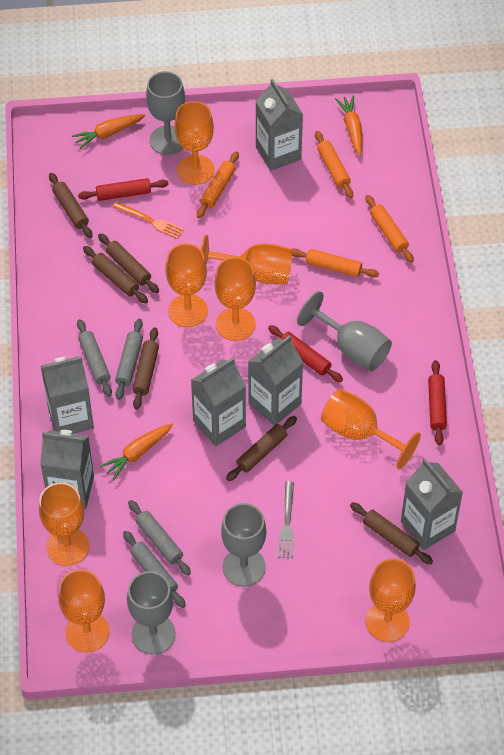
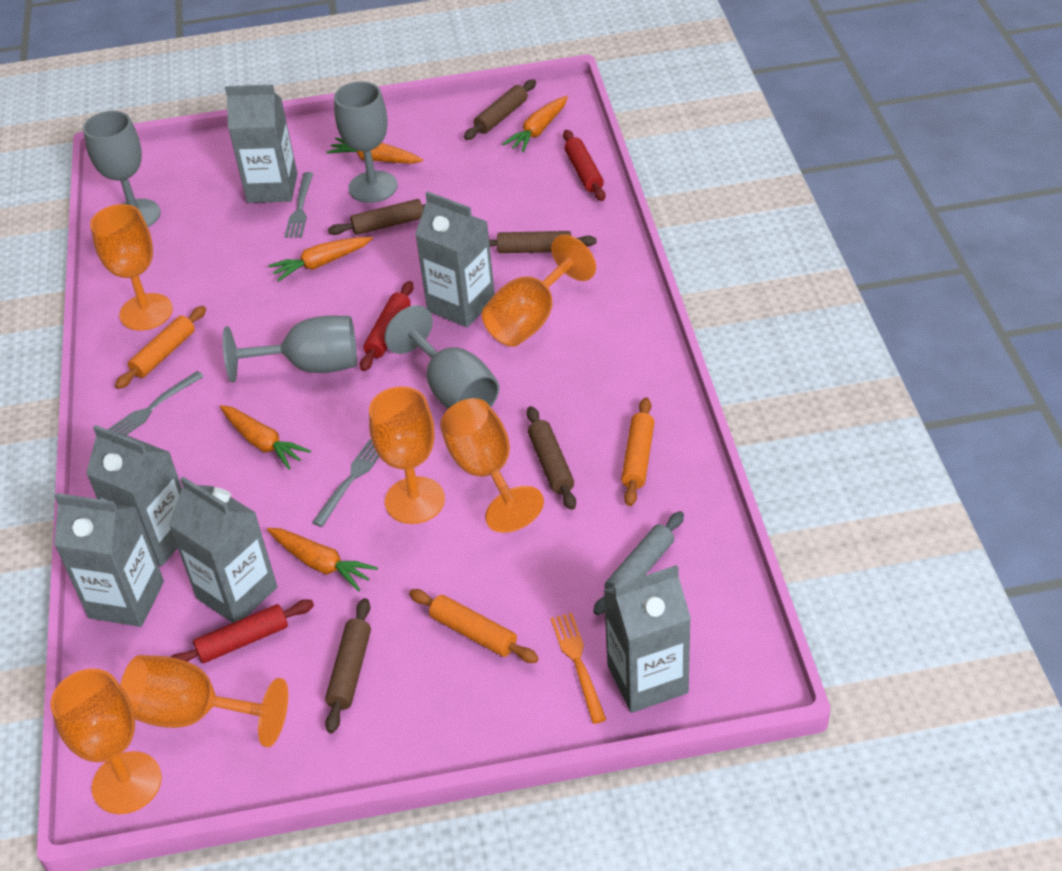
brown rolling pin: [49,173,92,238] [83,246,148,303] [98,233,159,293] [132,327,159,409] [226,416,297,481] [350,502,433,565] = 6 -> [325,598,371,733] [328,199,425,235] [464,79,536,140] [489,231,597,253] [527,406,576,510] = 5
grey fork: [278,481,294,558] = 1 -> [107,371,204,435] [285,172,313,238] [312,439,379,527] = 3
grey rolling pin: [77,319,112,397] [115,319,143,400] [123,531,186,608] [128,500,191,576] = 4 -> [593,511,684,615] = 1
orange carrot: [72,114,145,149] [100,423,173,480] [335,95,362,156] = 3 -> [220,405,311,470] [267,528,378,591] [268,237,373,282] [326,138,423,164] [502,96,568,152] = 5
orange goblet: [39,482,89,566] [58,569,110,653] [165,243,208,327] [174,101,215,185] [201,235,292,285] [214,257,256,341] [321,389,421,469] [366,559,416,642] = 8 -> [51,669,162,814] [90,204,173,331] [120,655,288,747] [369,386,445,524] [440,398,544,533] [482,235,596,347] = 6
orange rolling pin: [197,151,239,218] [292,248,379,278] [315,131,353,198] [365,195,414,263] = 4 -> [115,306,206,389] [409,589,539,663] [621,397,655,506] = 3

